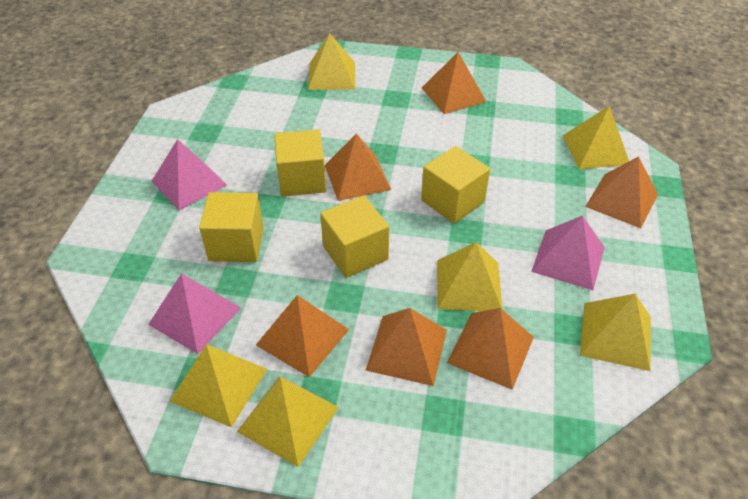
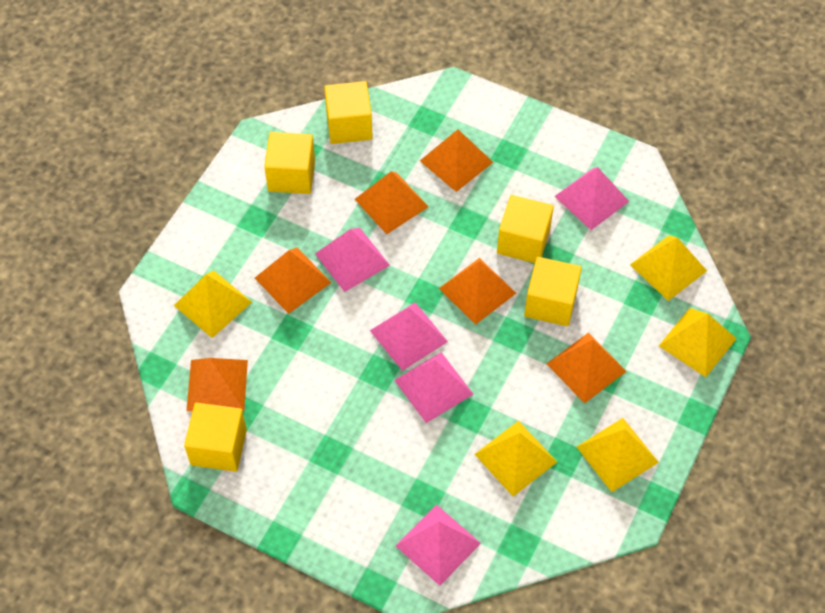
pink pyramid: [148,273,241,354] [152,139,227,210] [531,216,605,290] = 3 -> [315,228,390,292] [370,303,448,371] [394,352,473,423] [395,504,481,586] [554,167,630,230] = 5
yellow cube: [199,192,263,262] [274,129,326,197] [320,195,389,278] [421,146,490,224] = 4 -> [184,403,247,472] [264,132,315,194] [324,81,373,144] [497,195,554,263] [524,257,582,326] = 5
yellow pyramid: [170,344,267,427] [237,376,339,467] [308,33,355,90] [437,242,502,311] [562,106,629,169] [580,294,651,371] = 6 -> [174,271,252,338] [475,421,557,496] [577,418,659,492] [630,235,707,301] [659,308,737,377] = 5

